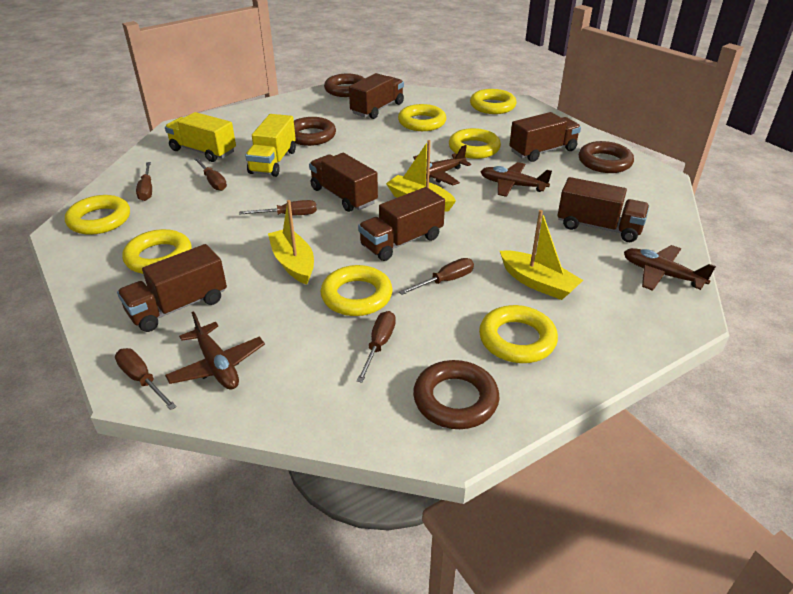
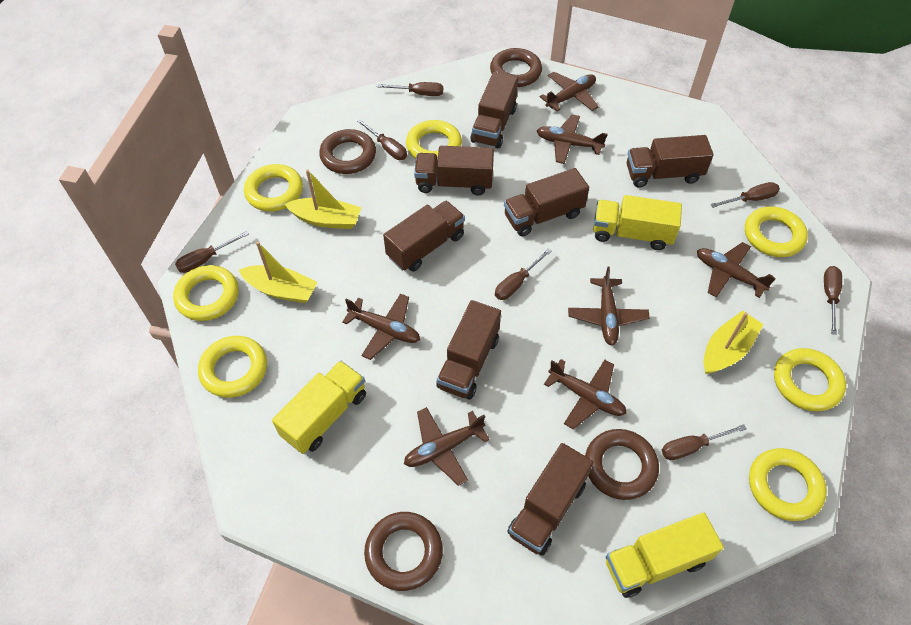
brown plane: [165,311,265,390] [413,145,471,186] [480,162,552,197] [624,245,716,291] = 4 -> [342,293,420,360] [404,407,490,486] [537,114,608,164] [540,72,598,111] [544,359,627,429] [568,266,650,345] [697,242,776,298] = 7
brown screwdriver: [115,348,177,410] [136,162,152,201] [194,157,227,191] [239,200,317,215] [357,311,396,383] [399,258,474,295] = 6 -> [175,231,249,273] [357,119,407,160] [377,82,443,96] [495,249,552,300] [662,424,746,460] [710,182,780,208] [824,266,842,335] = 7
brown truck: [117,244,227,332] [309,153,378,212] [349,73,404,119] [358,187,445,261] [509,112,581,162] [557,177,649,242] = 6 -> [383,201,465,272] [414,146,494,195] [436,300,501,400] [471,72,518,148] [504,168,589,237] [507,443,593,556] [627,135,714,188] = 7
yellow truck: [165,112,236,162] [245,114,296,177] = 2 -> [272,361,366,454] [593,195,682,250] [606,513,724,598] = 3

